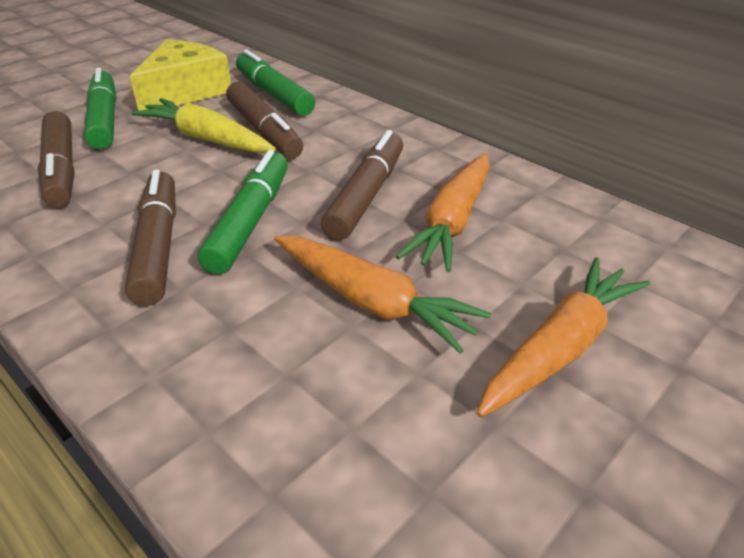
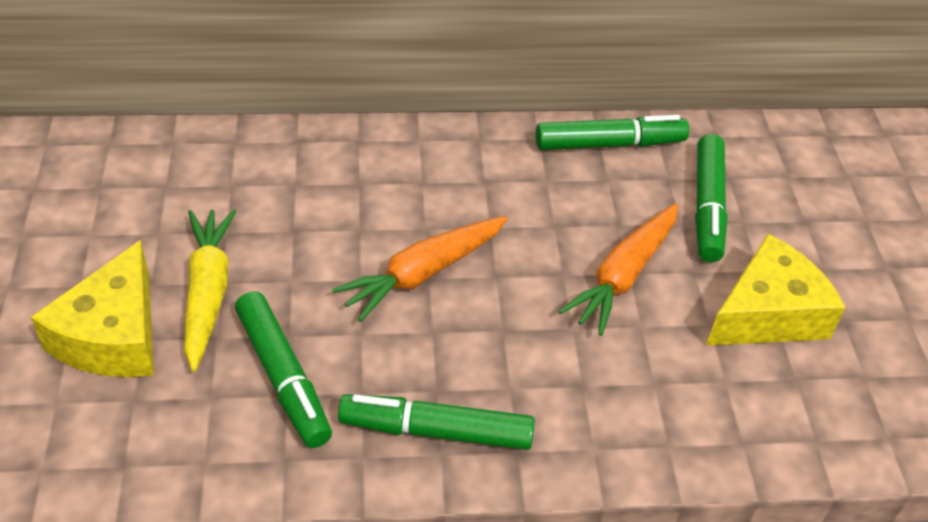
brown marker: [38,111,75,207] [125,170,176,306] [226,82,303,159] [321,130,403,240] = 4 -> none = 0
green marker: [84,67,116,149] [198,150,288,274] [236,50,315,116] = 3 -> [235,291,332,448] [338,394,535,450] [536,115,689,150] [695,134,728,262] = 4
orange carrot: [274,236,491,353] [396,154,490,272] [476,257,650,417] = 3 -> [332,216,508,322] [559,203,678,336] = 2
yellow cheese: [129,39,231,111] = 1 -> [31,240,154,377] [706,234,846,345] = 2

